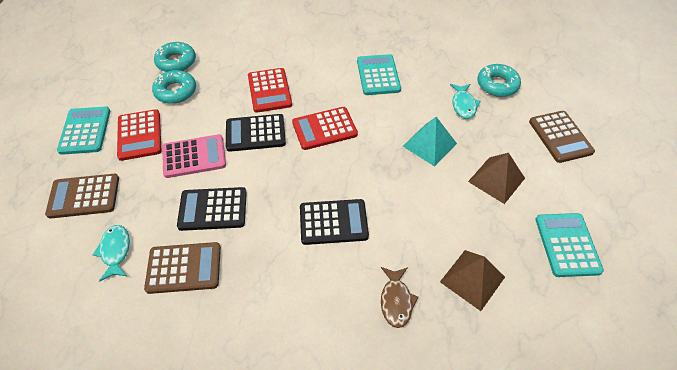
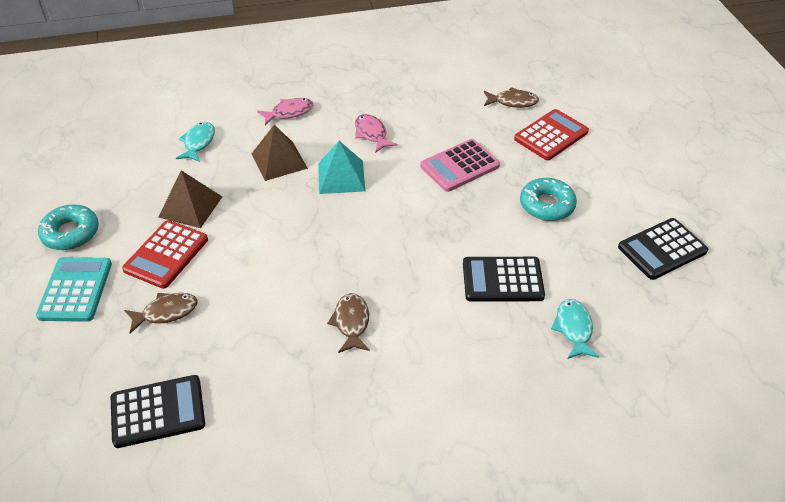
brown calculator: [45,174,119,219] [144,242,221,294] [529,111,595,163] = 3 -> none = 0
brown fish: [381,267,419,328] = 1 -> [124,293,197,333] [327,293,370,353] [484,87,539,108] = 3
pink fish: none = 0 -> [257,98,314,125] [355,114,398,153] = 2
red calculator: [117,109,162,161] [248,68,292,113] [292,107,358,150] = 3 -> [122,220,208,289] [514,109,589,160] = 2
turquoise calculator: [57,107,110,155] [357,54,401,95] [535,213,604,277] = 3 -> [36,257,112,322] = 1
turquoise donut: [152,70,196,104] [154,42,196,72] [477,64,521,97] = 3 -> [38,204,99,250] [520,178,577,221] = 2

